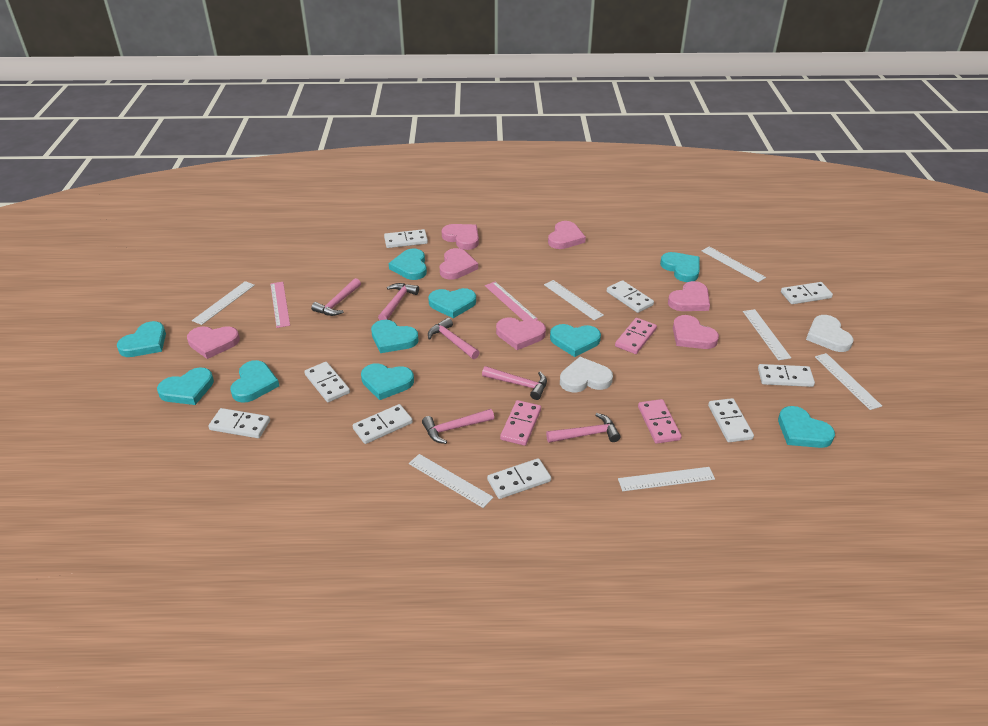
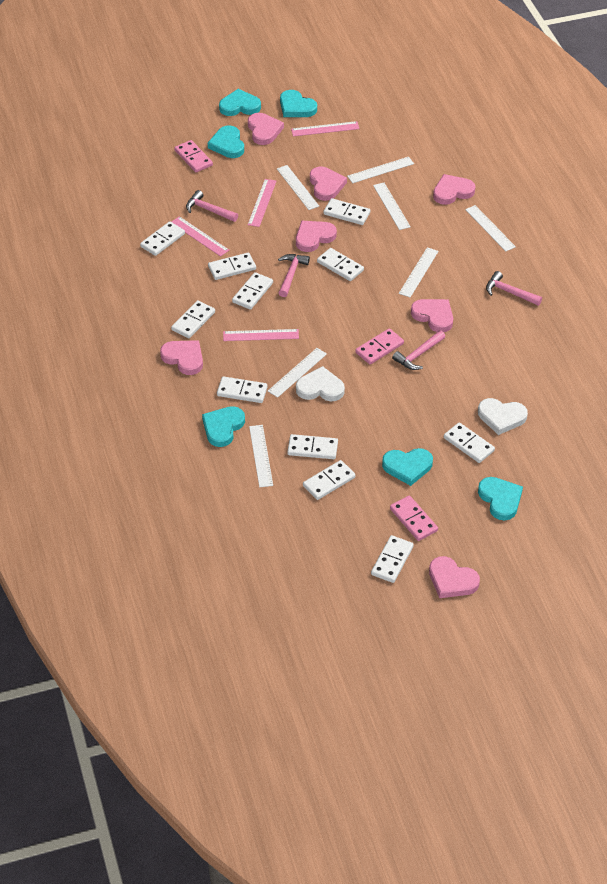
pink hammer: [311,278,361,316] [378,283,419,320] [422,409,494,444] [428,318,480,359] [482,366,547,400] [546,413,620,443] = 6 -> [186,190,238,222] [278,254,310,297] [392,330,445,370] [486,271,542,306] = 4
pink ruler: [270,282,290,328] [485,281,538,321] = 2 -> [172,216,229,257] [223,329,299,341] [248,179,276,227] [291,121,359,137] = 4
turquoise heart: [117,321,166,357] [157,368,214,405] [230,360,279,403] [361,363,414,400] [371,320,419,353] [388,249,427,280] [428,288,476,318] [550,324,601,357] [660,252,699,282] [778,406,835,448] = 10 -> [202,406,245,447] [208,126,244,158] [219,89,261,116] [280,90,317,117] [382,448,433,486] [478,477,523,520] = 6
white domino: [208,408,270,438] [304,362,350,402] [353,404,413,444] [384,229,428,248] [487,458,551,499] [607,280,654,313] [708,398,754,442] [758,364,815,387] [781,282,833,304] = 9 -> [140,221,185,256] [171,300,215,338] [208,252,256,280] [217,376,268,403] [232,272,273,310] [287,434,338,459] [303,460,356,500] [317,248,364,281] [323,198,370,225] [371,535,414,583] [444,422,495,463] = 11

